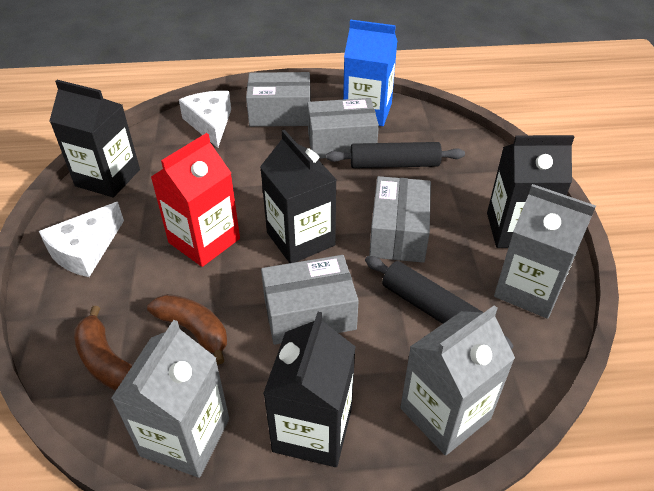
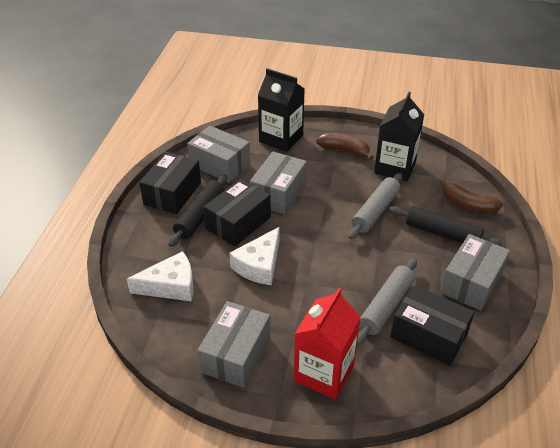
black box: none = 0 -> [139,152,201,214] [204,179,271,247] [390,285,474,366] = 3
black carton: [49,80,140,198] [260,130,337,263] [263,312,356,467] [487,135,574,248] = 4 -> [258,68,305,152] [374,92,424,181] = 2
blue carton: [343,19,397,126] = 1 -> none = 0
grey carton: [111,320,229,478] [400,305,515,456] [494,184,596,319] = 3 -> none = 0
grey rolling pin: none = 0 -> [348,173,402,239] [357,258,417,345] = 2

